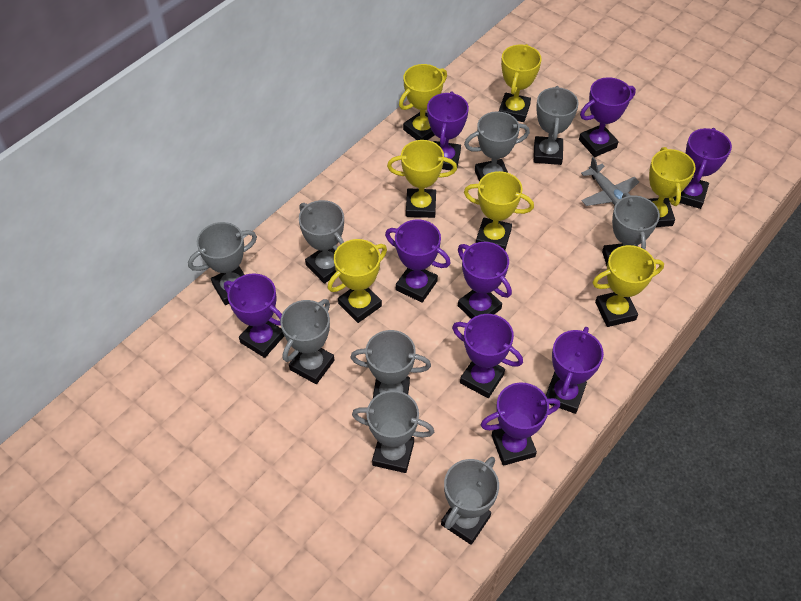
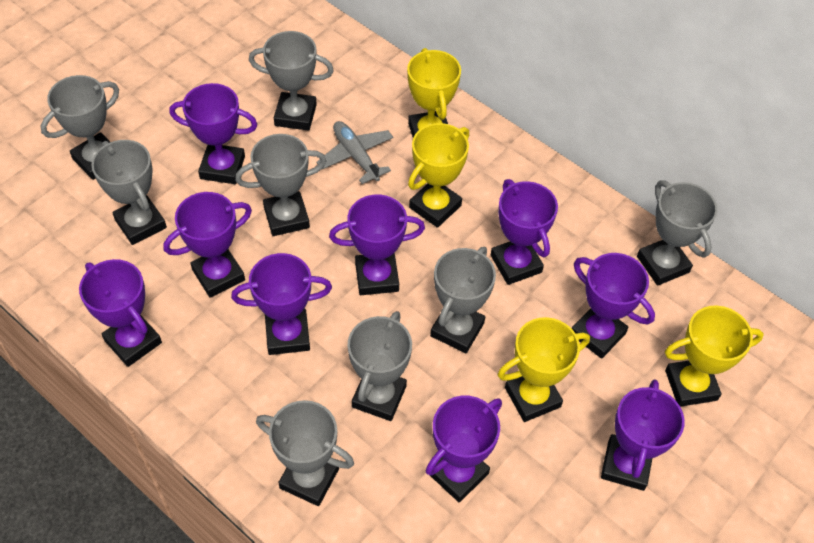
grey trophy: [188,222,257,305] [280,299,334,384] [299,200,344,284] [350,330,431,398] [352,390,434,473] [441,457,499,545] [464,111,530,181] [534,86,579,165] [602,193,660,266] = 9 -> [41,75,119,180] [91,140,167,245] [235,134,326,236] [249,31,334,131] [256,400,354,506] [348,311,412,421] [430,247,496,353] [637,180,717,285] = 8
yellow trophy: [327,239,387,323] [387,140,457,218] [399,64,447,140] [464,171,534,250] [499,44,542,122] [592,245,664,327] [649,147,696,227] = 7 -> [407,48,461,138] [408,123,469,228] [498,317,590,422] [665,306,764,407] = 4

